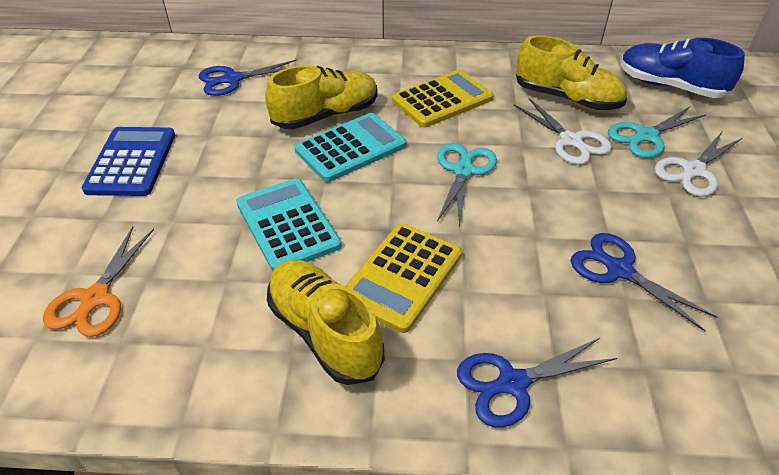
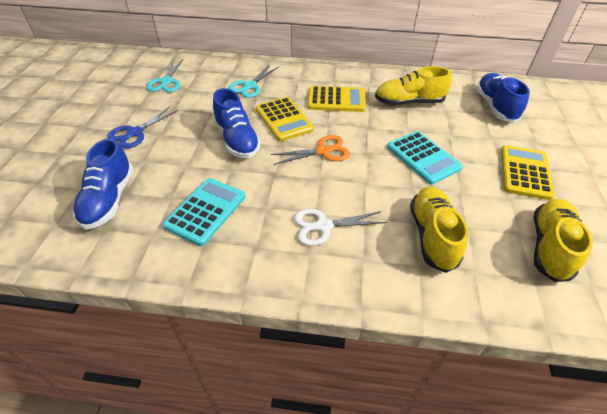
blue calculator: [81,127,175,196] = 1 -> none = 0
blue scissors: [198,60,297,96] [457,338,617,428] [571,233,717,332] = 3 -> [108,107,178,149] = 1
blue shoe: [620,38,745,98] = 1 -> [73,138,133,230] [213,88,261,158] [476,73,530,123] = 3
white scissors: [514,98,612,165] [655,132,742,197] = 2 -> [294,209,387,246] = 1
yellow calculator: [346,223,462,333] [392,70,494,128] = 2 -> [256,97,314,141] [308,86,366,112] [501,145,555,200] = 3

